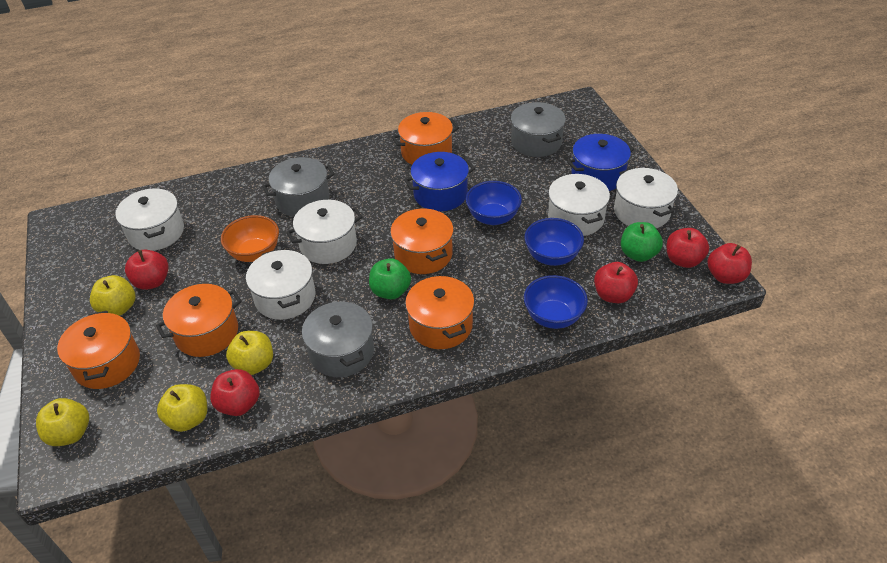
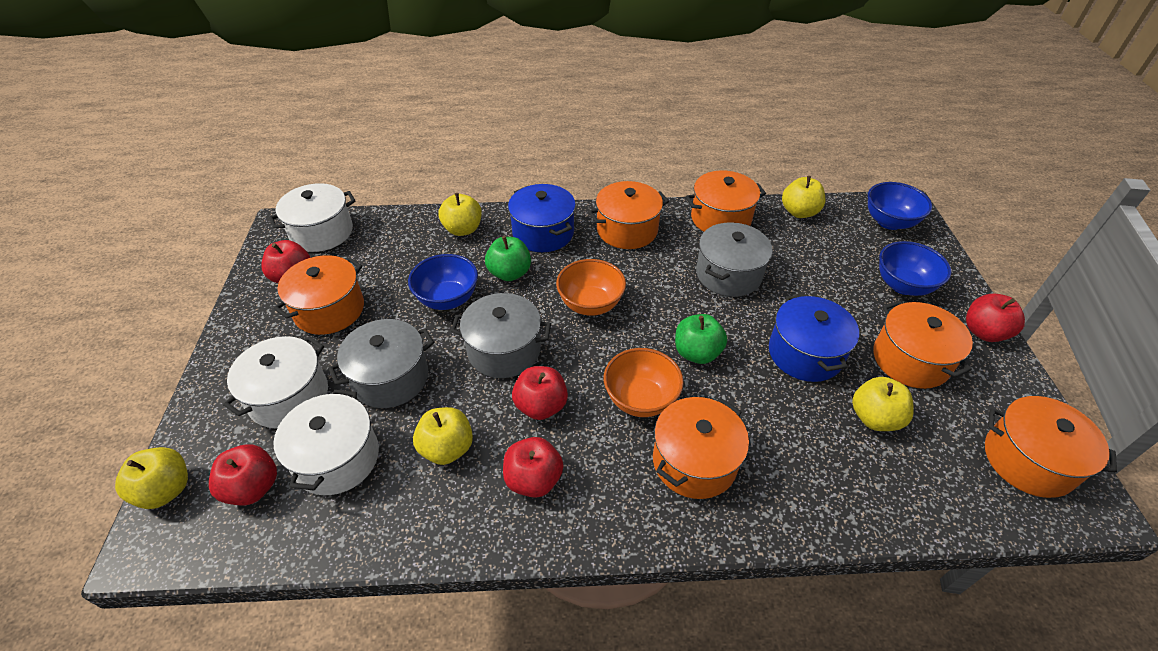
orange bowl: [221,215,279,262] = 1 -> [556,259,626,316] [604,348,684,417] = 2
orange pot: [57,311,140,389] [156,284,242,357] [390,209,454,274] [392,112,459,165] [405,275,474,349] = 5 -> [274,255,364,335] [588,181,669,249] [653,397,749,499] [685,171,766,232] [873,301,973,389] [985,396,1117,498] = 6
white pot: [115,189,184,251] [246,249,315,320] [286,200,363,264] [548,174,610,236] [614,168,678,228] = 5 -> [223,336,328,429] [269,183,356,252] [273,390,379,495] = 3
yellow apple: [36,398,89,446] [90,275,135,316] [157,384,207,432] [226,331,273,375] = 4 -> [115,447,188,509] [413,407,473,465] [439,193,482,236] [782,176,826,218] [852,377,914,431] = 5

